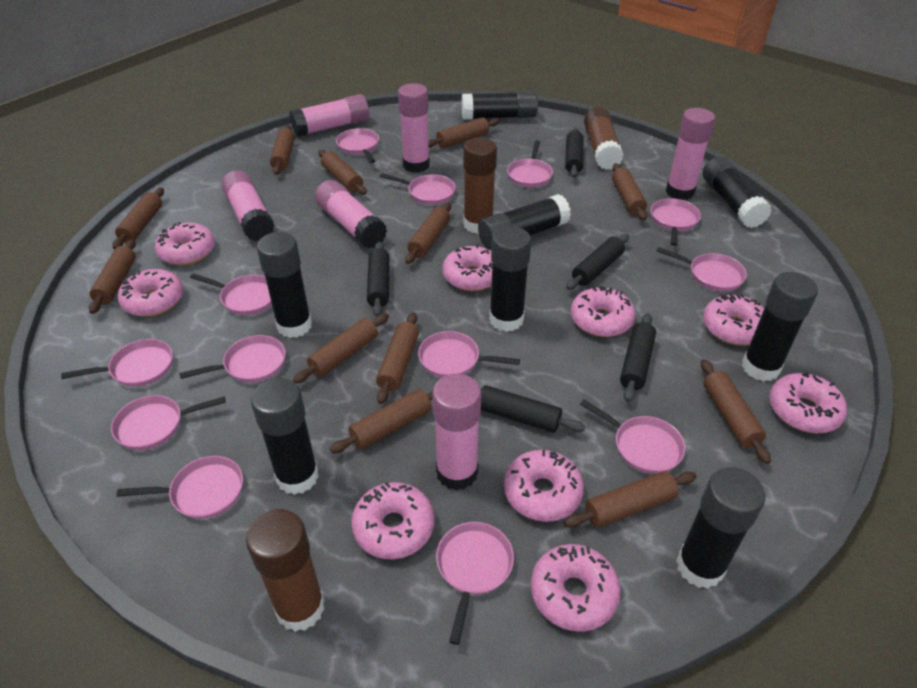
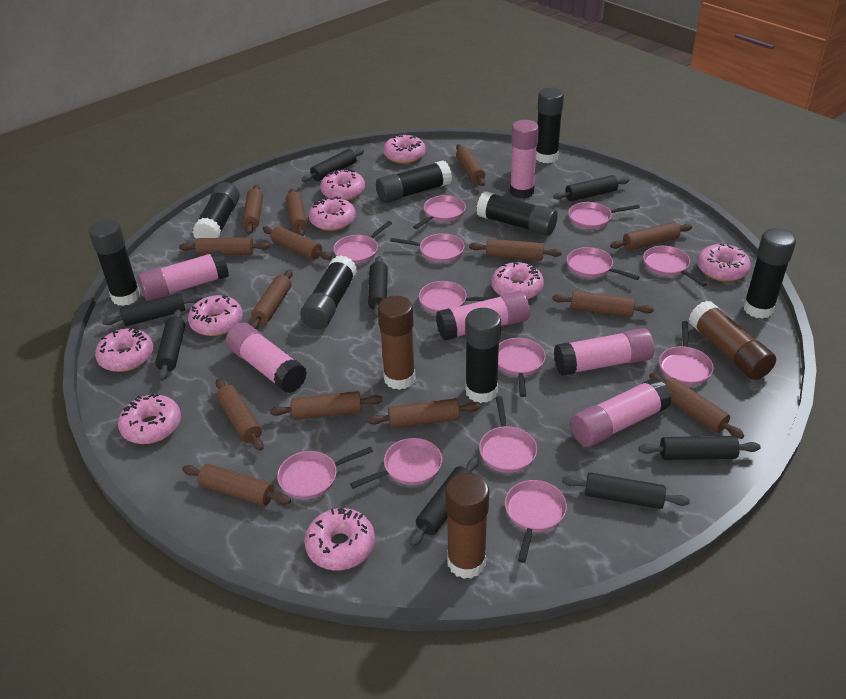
black rolling pin: [367,241,389,317] [481,385,585,433] [565,128,583,178] [566,234,629,290] [620,313,656,402] = 5 -> [102,293,202,326] [155,309,185,381] [301,149,364,182] [368,256,388,318] [410,457,479,547] [553,175,630,201] [562,472,690,509] [639,436,761,460] = 8
brown rolling pin: [89,239,136,314] [112,188,164,249] [270,125,295,175] [293,313,389,383] [318,150,367,195] [330,389,433,454] [376,312,419,404] [405,203,451,264] [428,117,500,148] [564,471,696,528] [612,163,647,221] [701,359,771,464] = 12 -> [179,237,270,256] [182,464,291,506] [216,379,264,451] [242,185,263,234] [250,269,293,330] [263,226,331,260] [270,391,382,420] [286,188,308,236] [367,398,480,428] [456,144,485,186] [469,239,562,261] [552,291,654,317] [610,222,692,250] [649,373,744,439] = 14

